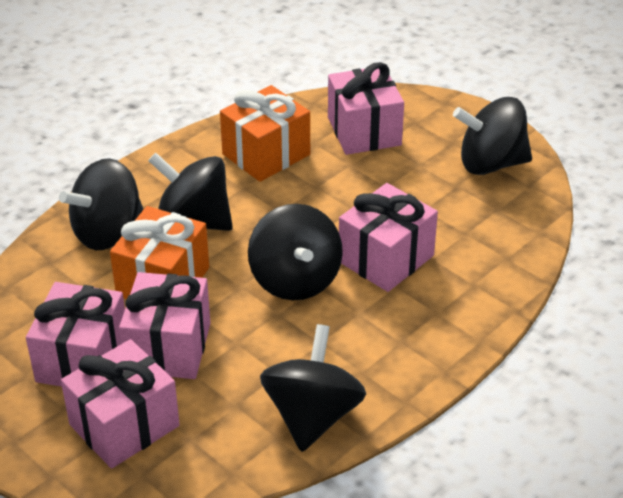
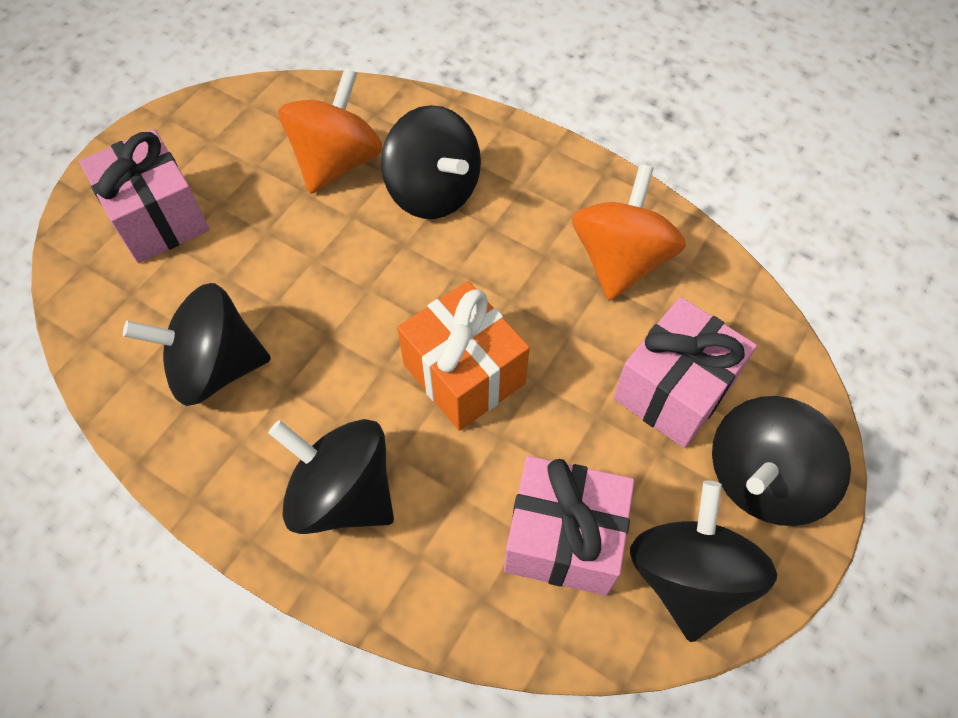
orange gift: [110,206,209,299] [220,85,310,182] = 2 -> [397,281,530,431] = 1
orange spinning top: none = 0 -> [278,68,383,194] [572,164,686,301] = 2
pink gift: [26,282,125,387] [61,339,180,468] [119,272,210,379] [328,62,404,155] [339,183,438,292] = 5 -> [79,129,209,263] [504,456,634,596] [613,297,757,448] = 3

